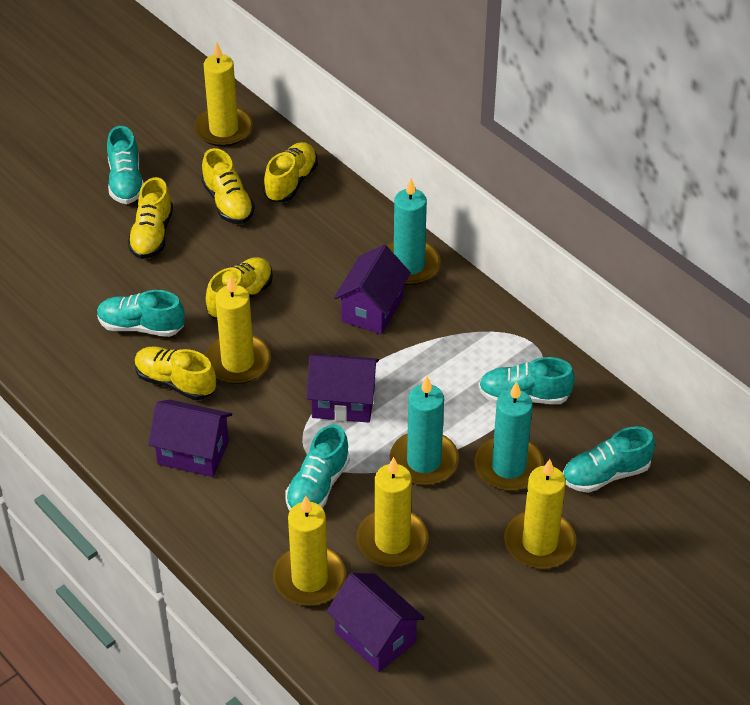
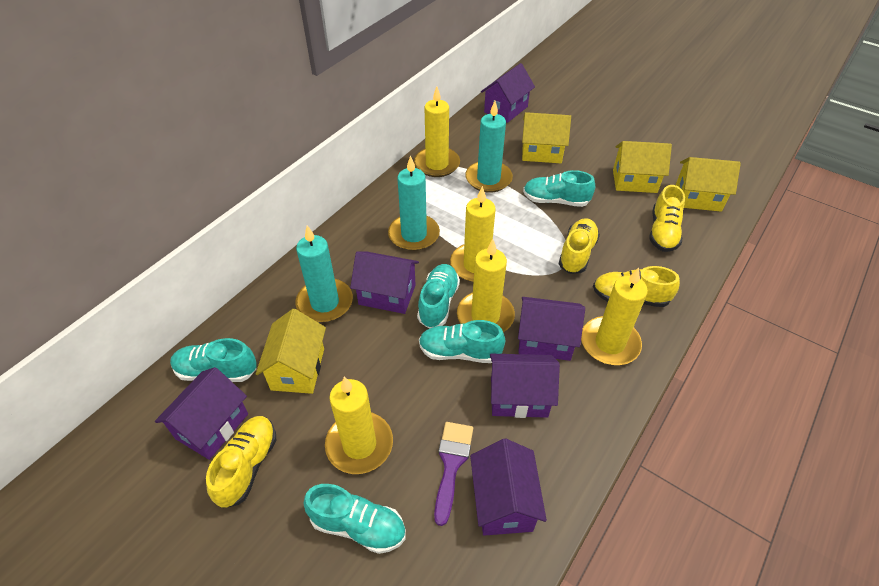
purple brush: none = 0 -> [434,422,473,526] = 1
purple house: [148,400,232,477] [306,354,379,423] [326,573,425,672] [334,245,411,335] = 4 -> [155,367,248,460] [350,251,419,314] [470,439,547,536] [481,63,535,123] [490,354,560,418] [518,297,585,361] = 6
yellow house: none = 0 -> [256,309,326,394] [522,112,571,163] [613,141,672,193] [676,157,741,212] = 4
yellow shoe: [128,177,173,259] [135,346,216,400] [201,148,255,224] [206,257,273,319] [263,142,318,202] = 5 -> [206,416,276,508] [559,218,600,274] [593,266,680,307] [649,185,685,252] = 4

